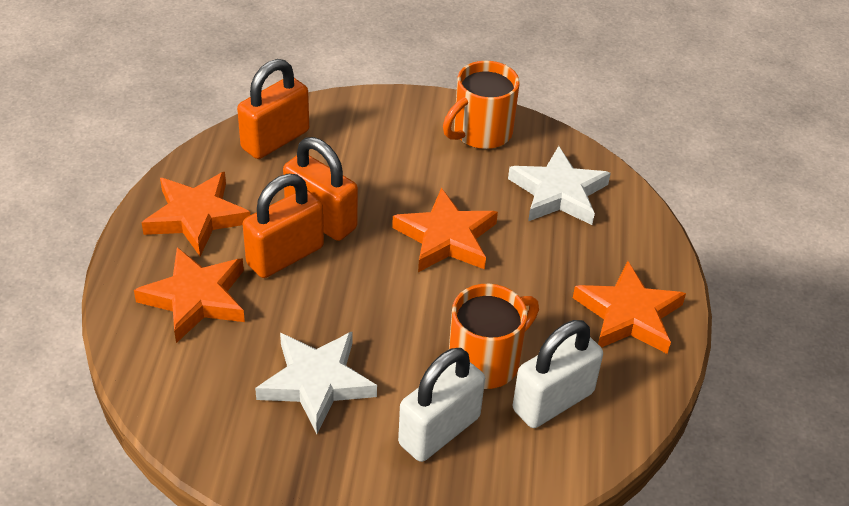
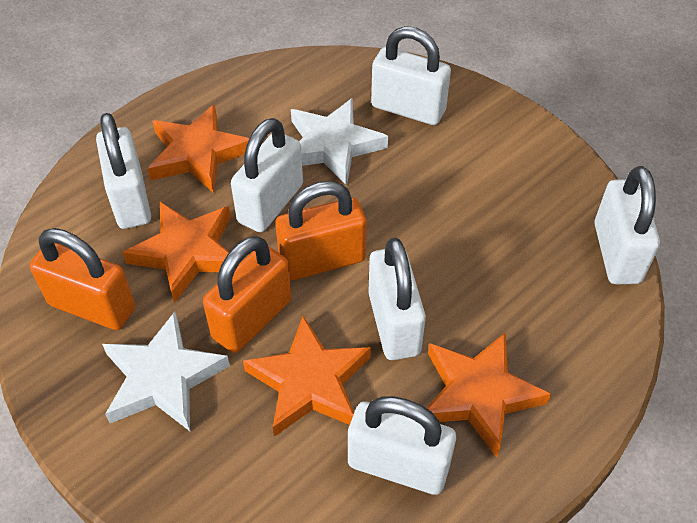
orange mug: [443,61,519,149] [449,284,539,389] = 2 -> none = 0
white padlock: [398,348,485,462] [513,320,603,428] = 2 -> [96,113,151,229] [231,118,303,232] [348,396,456,495] [368,238,426,360] [371,26,451,125] [594,166,660,284] = 6

